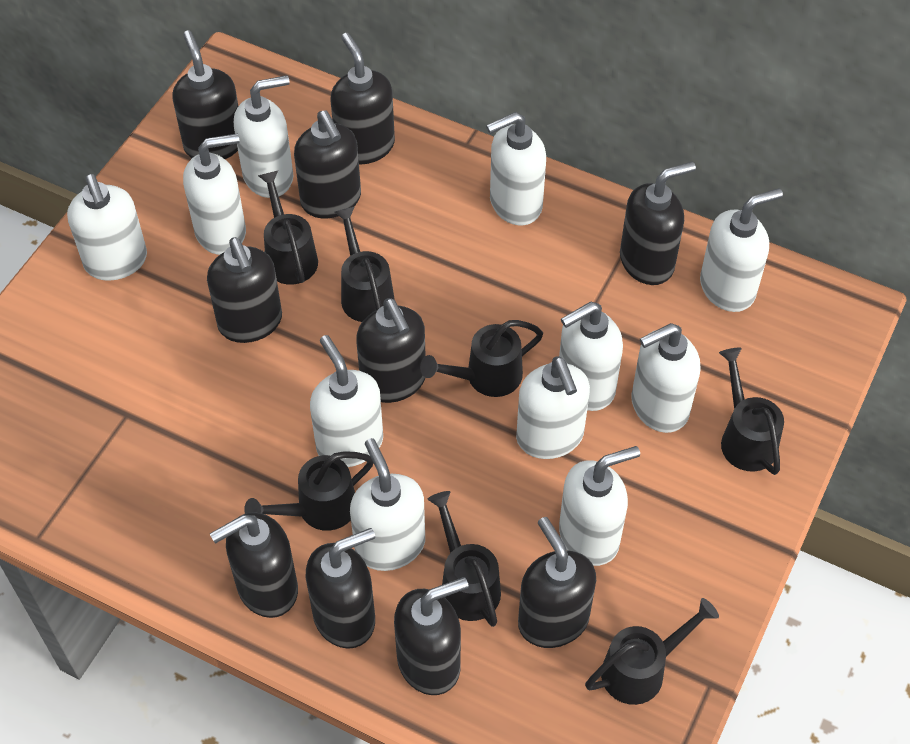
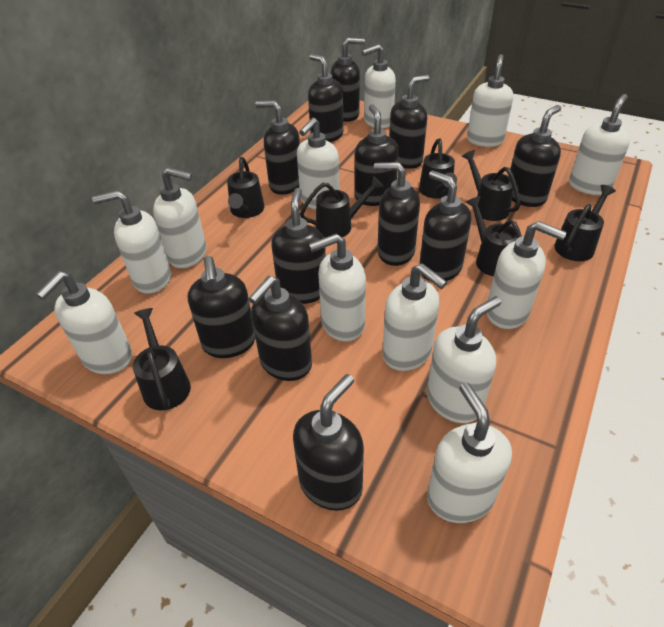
black soap dispenser: [172,31,238,159] [207,237,282,343] [210,512,298,618] [294,110,361,218] [306,528,375,649] [331,33,395,164] [356,298,426,403] [394,577,469,695] [518,517,596,648] [620,162,696,285] = 10 -> [188,256,255,358] [248,276,312,381] [255,101,300,195] [271,188,326,304] [293,374,364,511] [308,54,344,142] [331,38,365,122] [355,104,399,206] [374,162,420,266] [389,75,429,169] [419,171,471,281] [510,105,561,207] = 12
white soap dispenser: [67,174,147,281] [183,134,246,255] [234,75,293,198] [310,335,383,467] [350,438,425,571] [486,112,546,225] [516,356,590,459] [559,302,623,411] [559,446,640,566] [631,323,701,433] [700,188,783,312] = 11 -> [36,271,132,374] [92,190,171,294] [153,167,207,268] [297,117,339,210] [309,234,366,341] [362,44,396,128] [382,263,447,371] [427,296,501,423] [427,382,512,523] [467,54,513,147] [487,221,567,329] [569,94,630,195] = 12

